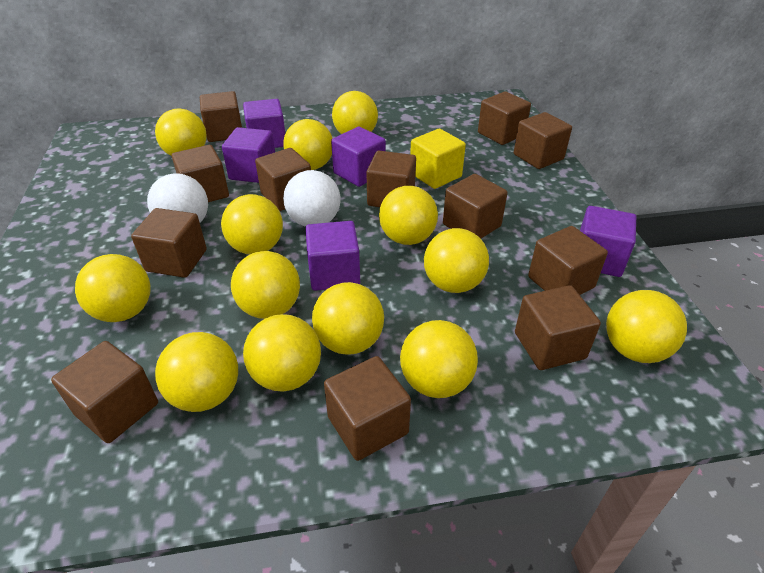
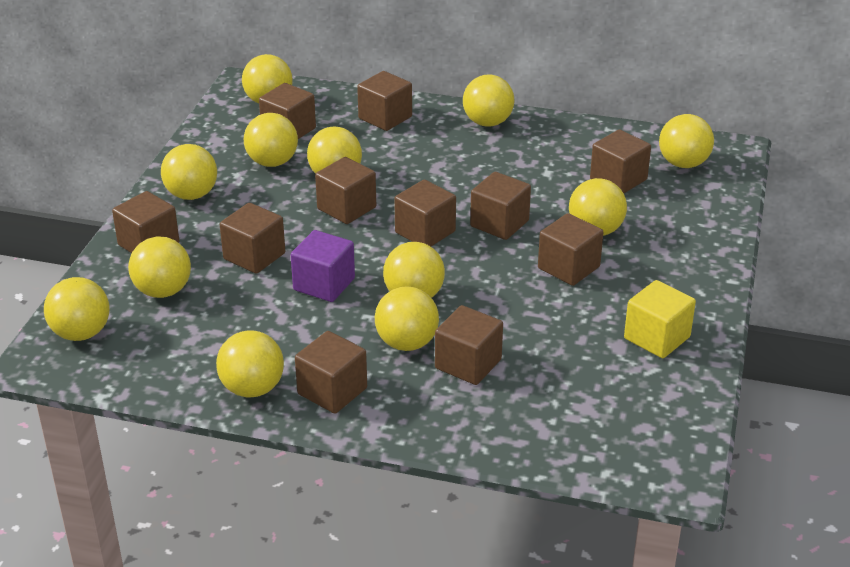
brown cube: [51,341,158,443] [131,208,207,278] [172,145,229,202] [200,91,242,142] [255,148,311,211] [324,356,411,461] [366,151,416,207] [443,174,508,238] [478,91,531,145] [514,112,572,169] [515,285,601,370] [528,226,608,295] = 12 -> [112,191,179,253] [220,203,285,274] [259,83,316,139] [295,331,367,414] [315,157,376,224] [357,71,412,131] [394,180,456,246] [435,305,503,385] [470,172,531,240] [538,213,604,286] [590,129,651,193] = 11
purple cube: [222,127,275,183] [243,99,285,148] [305,221,360,291] [331,127,386,187] [580,206,636,277] = 5 -> [291,230,355,302] = 1
white ball: [147,173,208,223] [283,170,341,227] = 2 -> none = 0
yellow ball: [75,254,151,322] [155,109,207,156] [155,332,238,412] [221,194,283,254] [231,251,300,319] [243,314,321,392] [283,119,333,170] [312,282,384,355] [332,91,378,134] [379,186,438,245] [400,320,478,398] [424,228,489,293] [606,290,687,363] = 13 -> [44,277,110,341] [128,236,191,298] [161,144,217,200] [216,330,284,398] [242,54,293,104] [244,113,298,167] [307,127,362,174] [375,286,439,351] [383,242,445,298] [463,75,514,127] [569,178,627,236] [659,114,714,168] = 12

